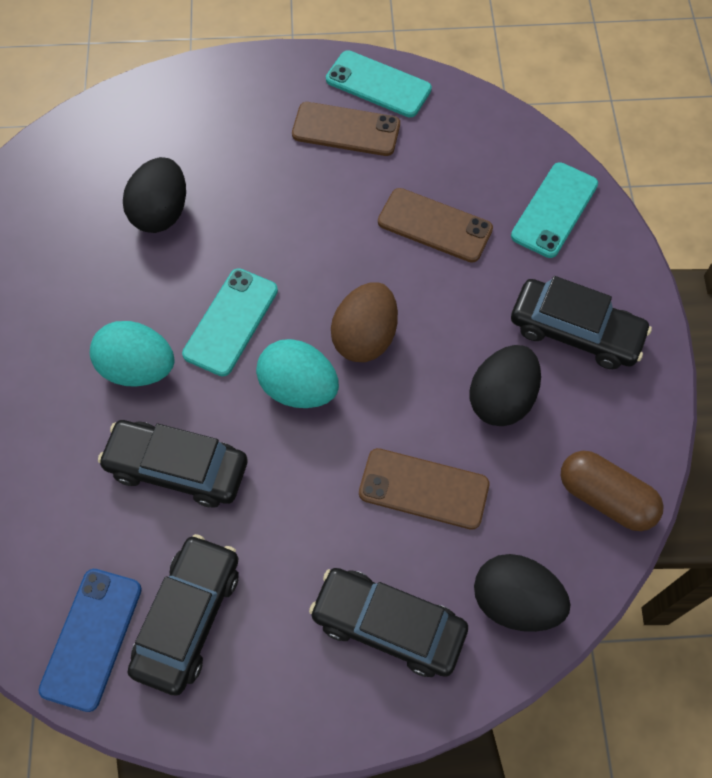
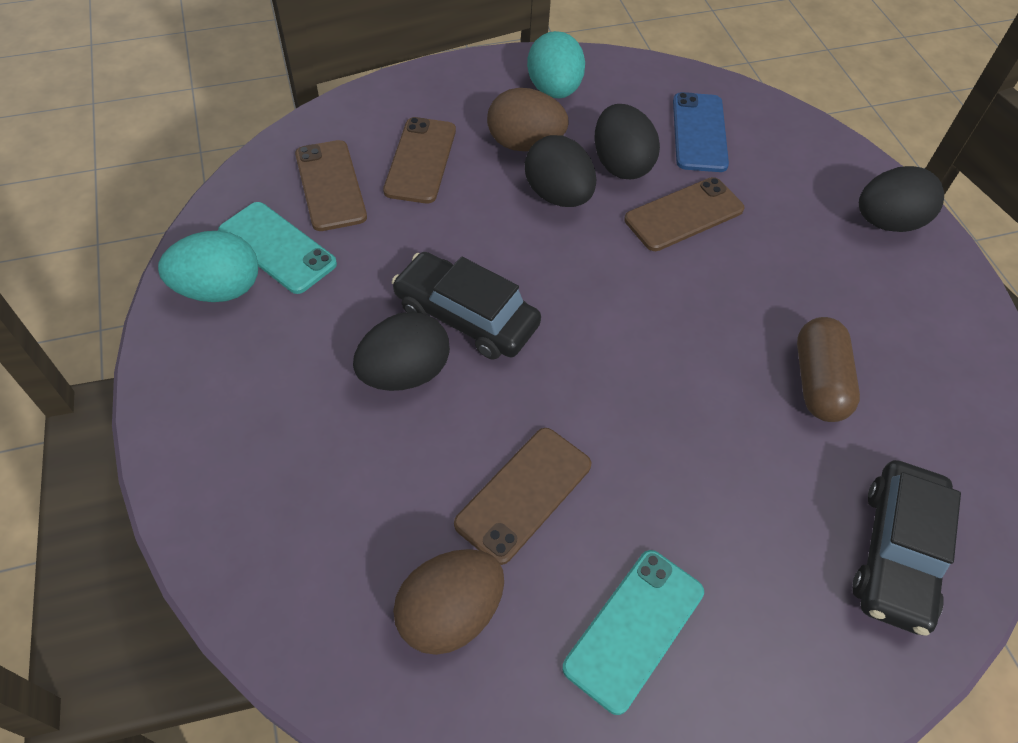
black car: [98,420,247,507] [128,534,239,696] [309,568,468,677] [511,276,652,369] = 4 -> [392,252,541,360] [853,460,961,635] = 2
black egg: [123,157,186,233] [470,345,541,426] [474,554,571,632] = 3 -> [353,312,450,391] [525,135,596,207] [595,104,660,179] [859,166,944,232] = 4
brown egg: [331,282,398,362] = 1 -> [393,549,504,655] [487,88,569,151] = 2
brown phone: [292,102,400,156] [359,448,490,530] [378,188,493,263] = 3 -> [295,140,367,231] [383,117,456,203] [454,428,591,565] [624,177,744,251] = 4
turquoise phone: [182,268,278,376] [326,50,432,117] [511,162,598,258] = 3 -> [218,202,337,294] [562,550,704,715] = 2

